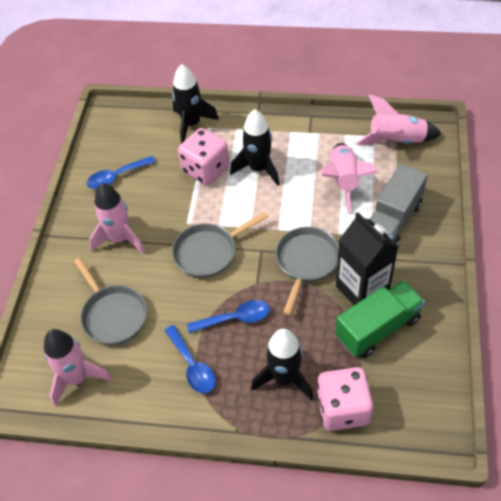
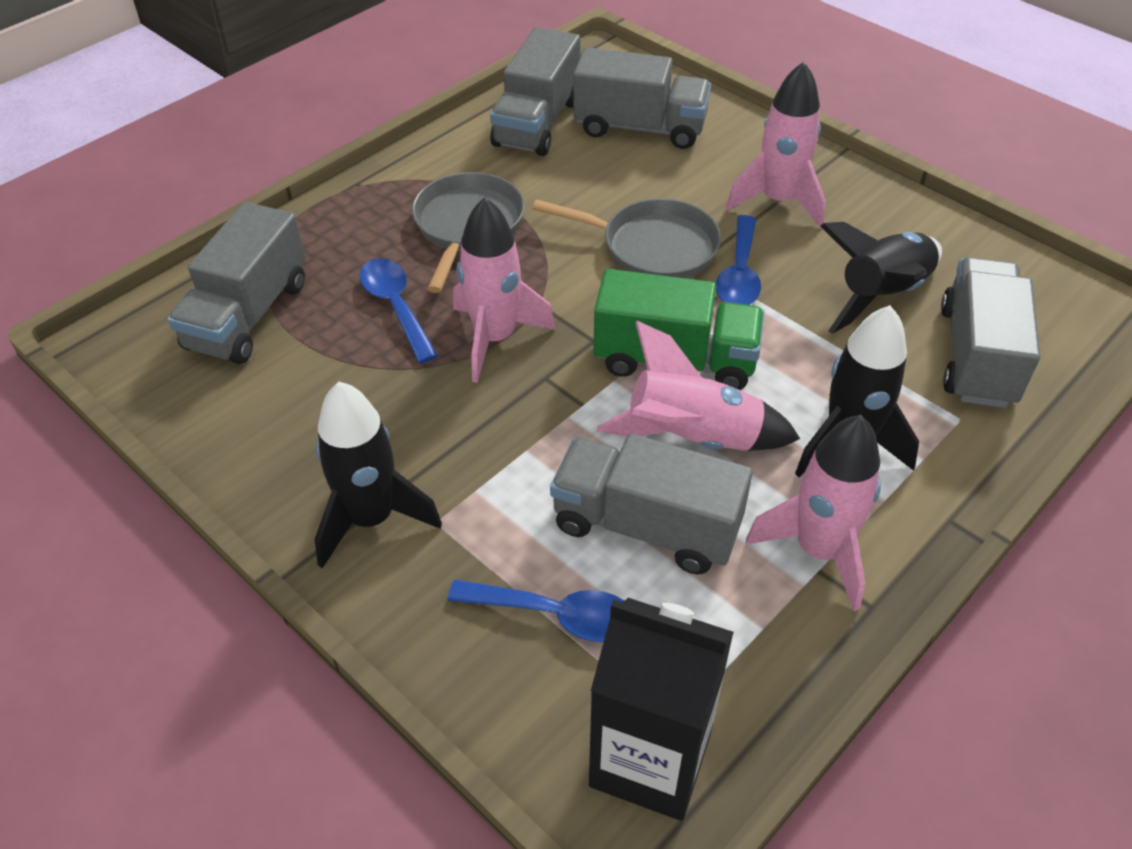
grey pan: [74,257,147,345] [172,212,269,278] [276,227,339,316] = 3 -> [412,172,525,293] [532,199,721,278] = 2
grey truck: [370,164,428,245] = 1 -> [167,202,306,364] [490,27,580,156] [550,433,753,574] [573,47,711,149] [941,257,1041,408] = 5
pink dice: [178,128,229,185] [317,367,373,431] = 2 -> none = 0

